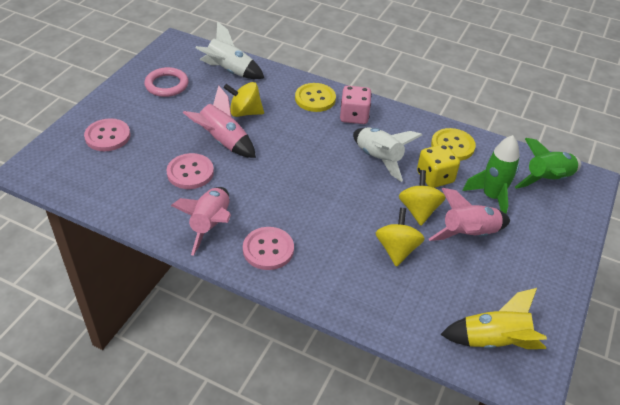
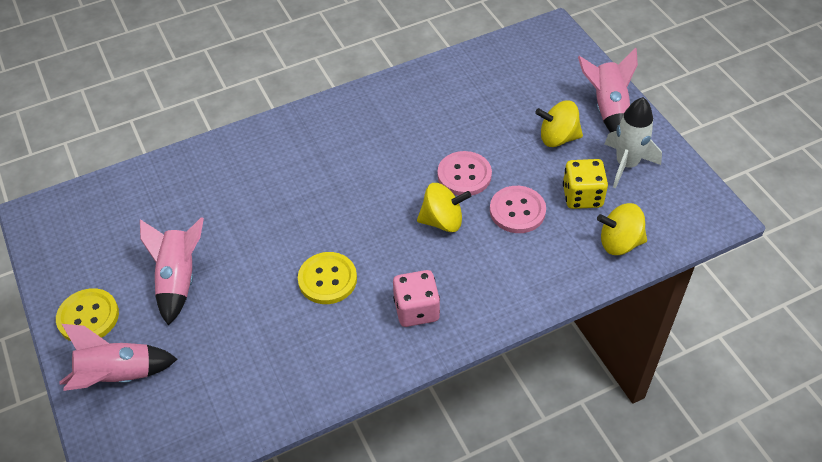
green rocket: [463,135,519,214] [515,138,581,189] = 2 -> none = 0
pink button: [84,118,130,151] [167,153,214,189] [243,227,294,270] = 3 -> [437,151,492,196] [490,186,546,233] = 2
pink ring: [144,67,189,97] = 1 -> none = 0
white rocket: [196,21,264,79] [353,127,422,182] = 2 -> [605,97,662,189] = 1
yellow rocket: [440,288,547,349] = 1 -> none = 0

